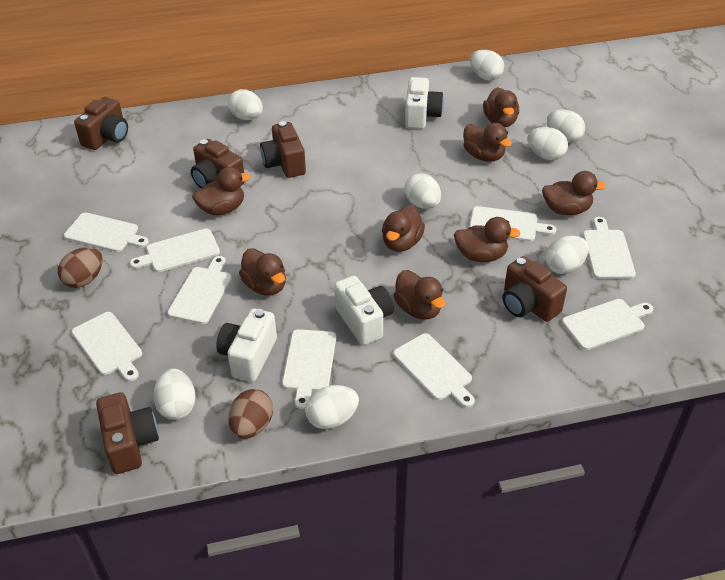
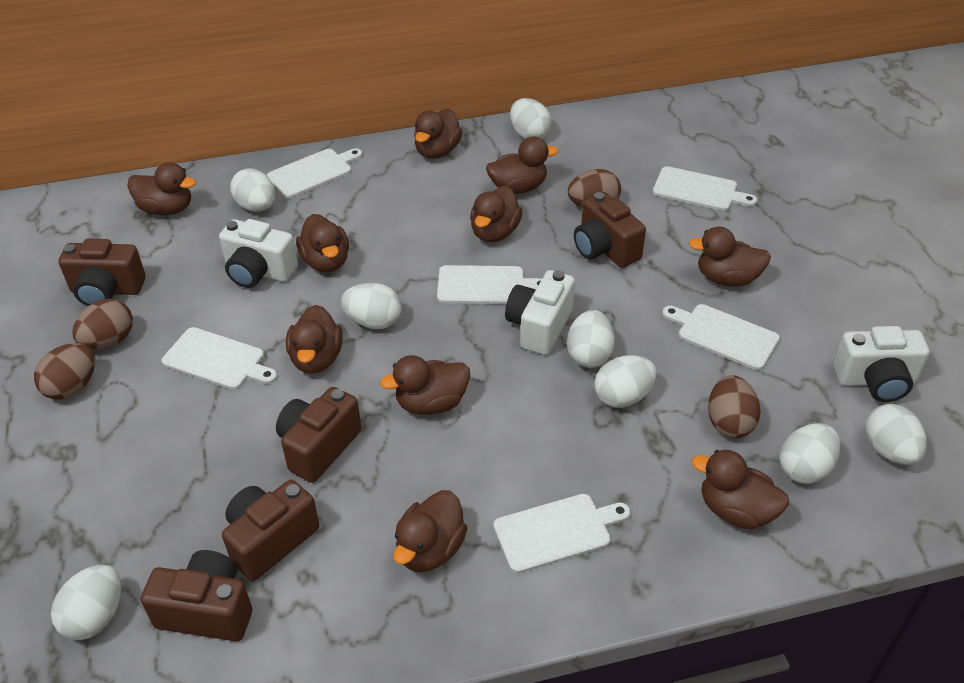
brown duck: [192,167,251,215] [239,248,286,296] [382,205,425,252] [394,270,445,320] [454,217,521,262] [463,123,512,162] [483,87,519,127] [542,171,606,215] = 8 -> [127,162,196,215] [286,305,343,373] [296,214,349,272] [380,355,470,415] [393,490,467,572] [414,109,463,159] [470,186,522,242] [486,136,558,194] [689,227,771,286] [692,450,789,529] = 10
brown egg: [58,247,103,288] [228,389,273,439] = 2 -> [34,343,95,400] [72,299,133,349] [568,169,621,208] [708,375,761,438] = 4
white cutting board: [64,212,149,252] [72,312,142,381] [130,228,220,272] [167,256,232,324] [282,329,336,409] [393,333,475,408] [469,206,556,242] [562,299,653,350] [583,217,636,279] = 9 -> [161,327,277,390] [267,148,363,198] [437,265,542,304] [493,494,631,573] [653,166,757,211] [662,304,780,370] = 6

